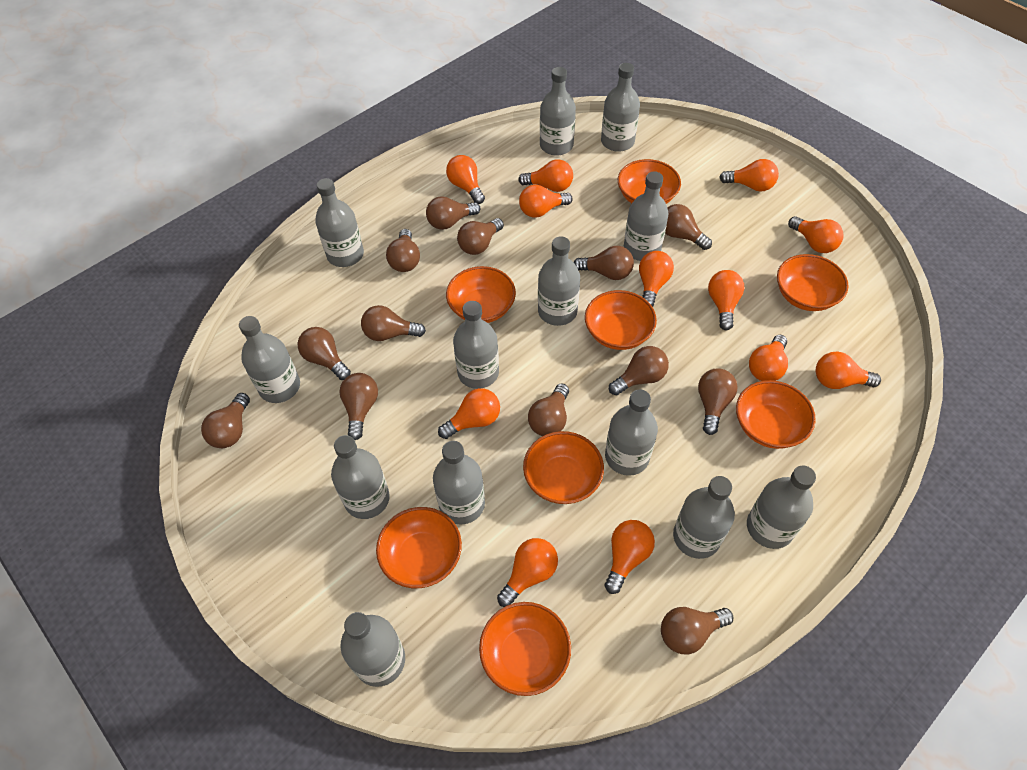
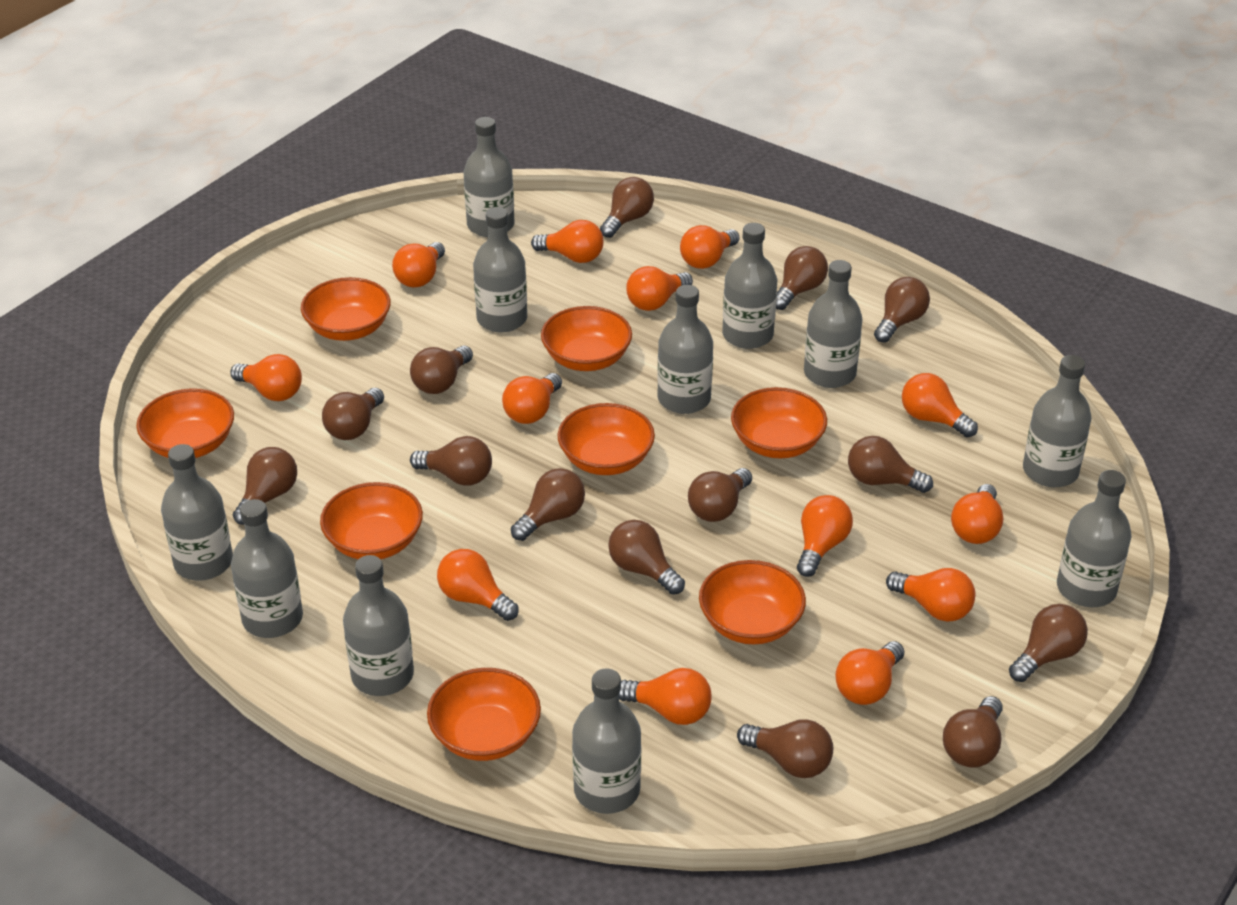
brown light bulb: [201,393,250,448] [298,327,351,380] [339,373,378,440] [361,305,426,341] [386,229,420,272] [426,196,480,230] [457,218,504,255] [528,383,569,436] [574,246,634,280] [609,346,669,395] [661,607,733,654] [665,204,712,250] [698,369,738,435] = 13 -> [233,447,297,525] [322,388,384,440] [410,345,473,394] [410,436,492,486] [511,468,585,541] [600,177,654,238] [608,520,685,595] [688,468,752,522] [737,719,833,778] [776,246,828,310] [848,436,933,493] [874,277,930,343] [943,696,1003,768] [1009,604,1088,682] = 14
grey bottle: [239,316,300,403] [315,178,364,267] [331,435,390,519] [340,612,405,687] [433,441,485,524] [453,301,499,389] [538,236,580,326] [540,67,576,156] [601,63,640,152] [605,389,658,476] [624,171,669,261] [673,476,735,559] [747,465,816,549] = 13 -> [161,444,233,581] [231,499,303,638] [343,555,414,696] [464,117,515,237] [473,207,527,333] [572,668,641,814] [657,285,713,414] [722,223,777,349] [804,260,862,388] [1023,355,1092,487] [1057,470,1131,607] = 11
orange light bulb: [438,388,500,439] [446,155,485,204] [497,538,558,607] [518,159,573,192] [519,185,573,218] [605,520,655,594] [639,251,674,307] [708,270,744,330] [719,159,779,192] [749,335,788,381] [788,216,843,253] [816,352,881,389] = 12 -> [230,354,302,401] [392,242,445,287] [437,549,519,621] [502,373,562,424] [531,220,603,263] [619,668,712,725] [626,266,693,311] [680,225,739,269] [797,495,853,577] [835,641,904,705] [886,568,975,622] [902,373,978,438] [951,484,1003,544] = 13

